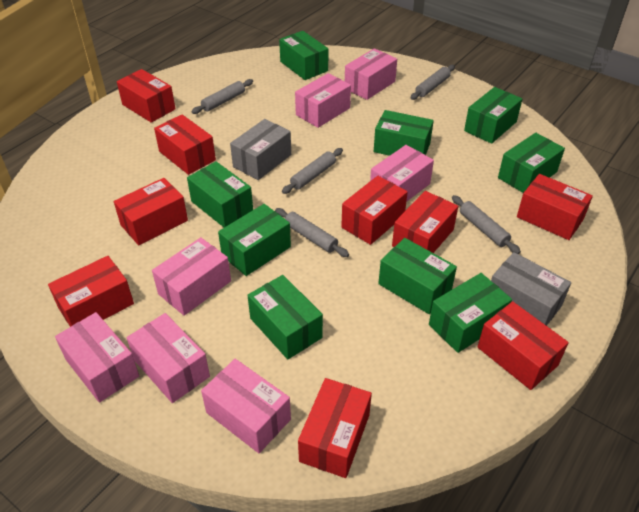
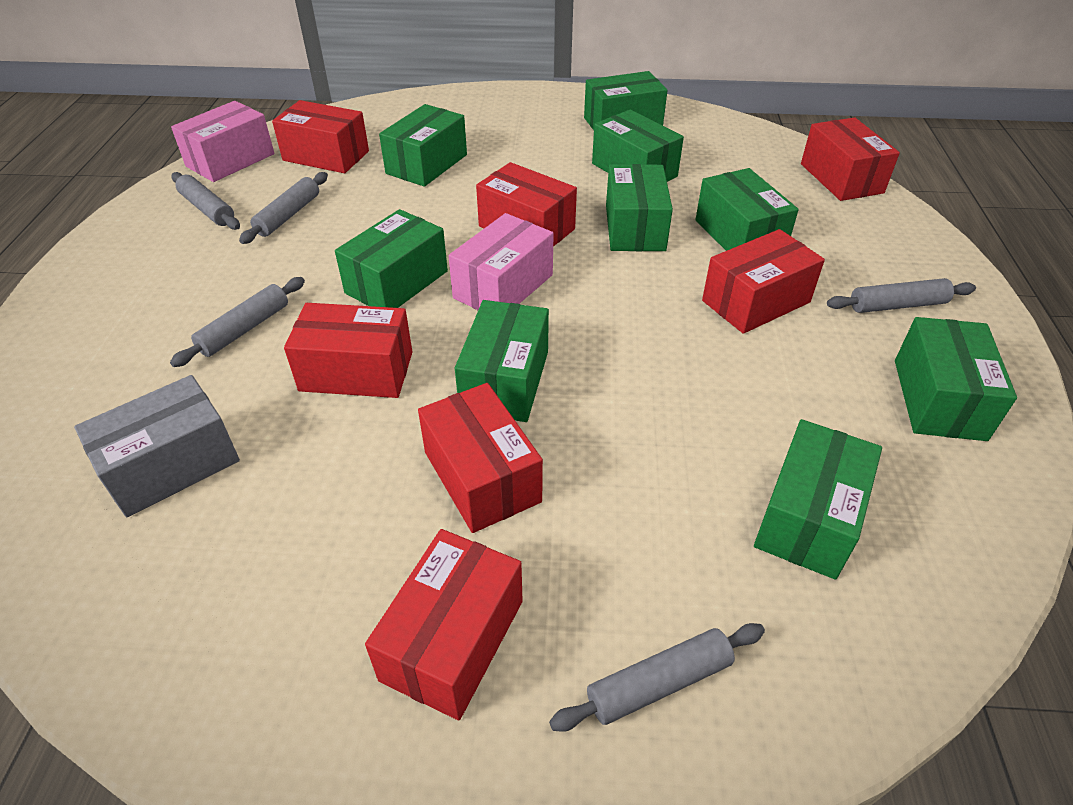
grey box: [230,119,291,180] [491,252,571,326] = 2 -> [74,375,240,517] = 1
pink box: [55,312,139,403] [127,313,210,403] [152,237,231,316] [201,359,291,453] [295,73,351,128] [345,48,397,100] [370,145,434,202] = 7 -> [171,101,274,182] [448,213,554,310] = 2
red box: [48,256,134,327] [114,178,188,245] [117,69,176,123] [154,114,216,175] [298,378,372,478] [341,176,408,245] [392,191,458,253] [477,301,569,390] [517,174,593,240] = 9 -> [272,100,369,173] [284,303,412,398] [365,529,523,720] [418,383,543,533] [476,162,577,247] [702,229,825,334] [801,117,900,201] = 7

